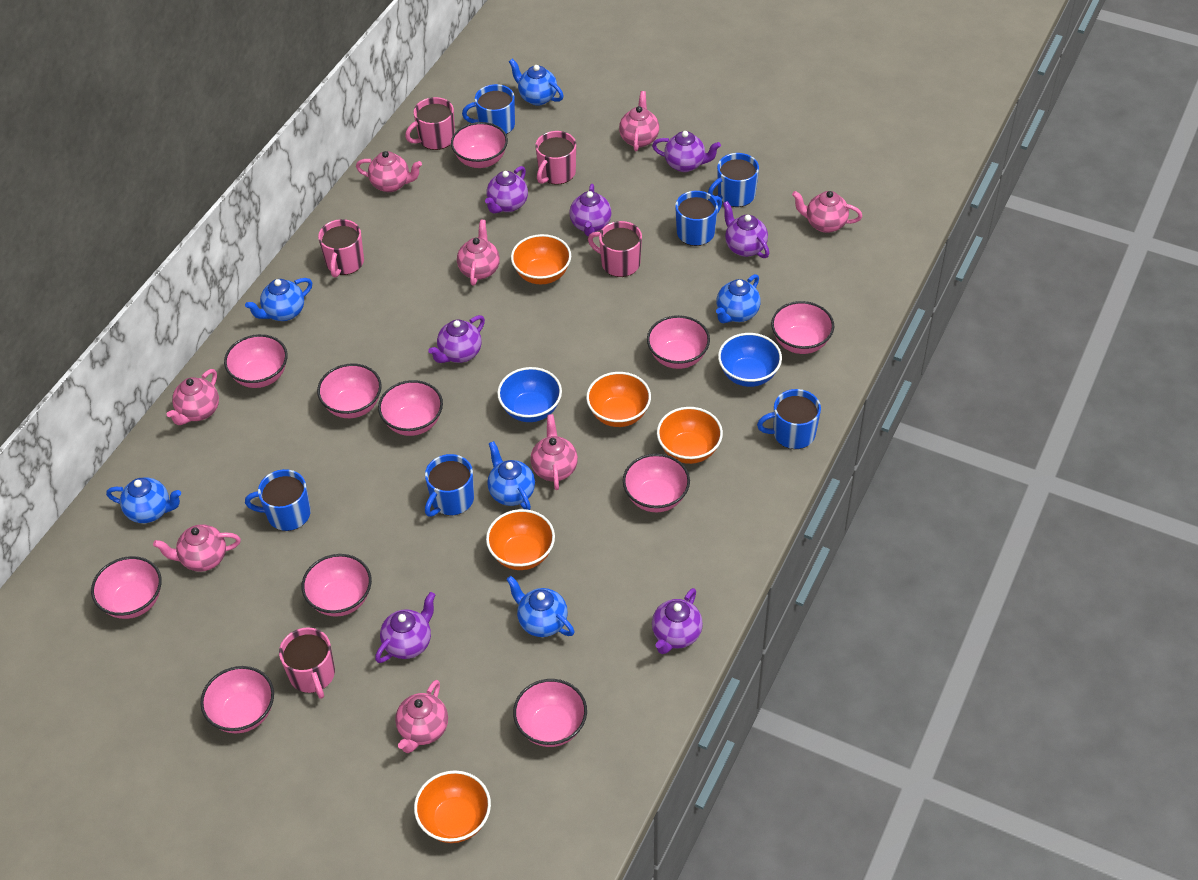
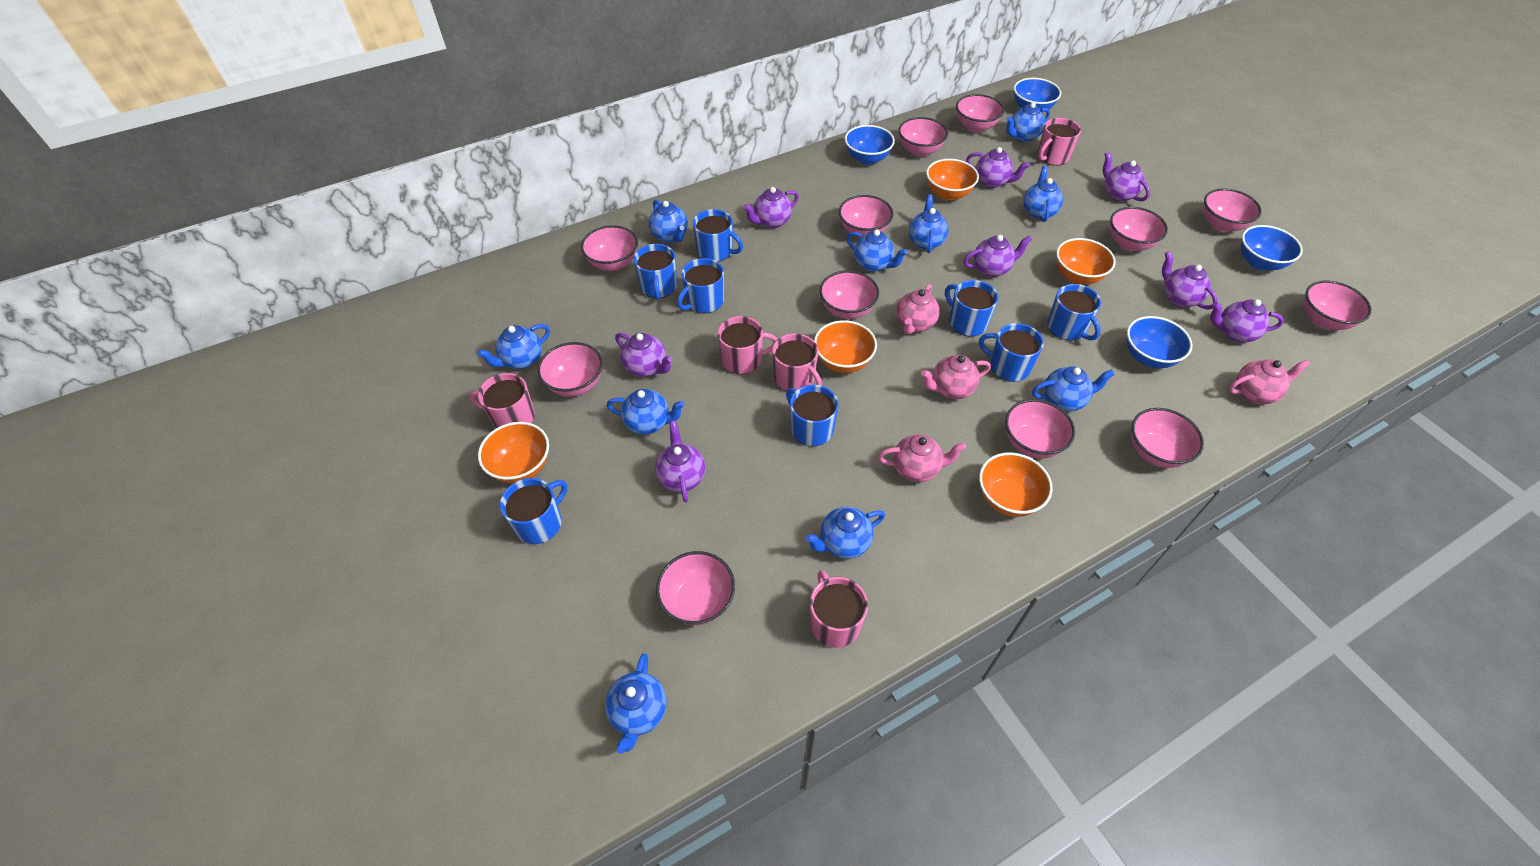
blue bowl: [497,367,562,422] [718,333,782,387] = 2 -> [845,125,895,165] [1014,78,1061,109] [1127,316,1193,368] [1241,225,1303,270] = 4
blue mug: [245,469,311,531] [425,454,474,517] [462,84,515,135] [675,191,722,246] [708,153,759,207] [757,389,821,449] = 6 -> [500,478,567,544] [633,244,677,300] [677,258,724,314] [693,209,743,262] [786,385,839,446] [945,280,999,337] [979,323,1044,382] [1047,284,1101,341] = 8
blue teapot: [106,477,181,523] [245,278,312,321] [487,441,535,510] [506,576,574,637] [509,59,564,106] [716,274,761,323] = 6 -> [477,324,550,369] [605,653,667,754] [607,389,685,435] [649,200,688,243] [805,507,885,559] [846,230,908,272] [909,194,949,253] [1006,102,1050,142] [1023,166,1063,222] [1032,366,1115,411] = 10
pink bowl: [91,556,162,619] [200,666,274,733] [224,334,288,388] [302,554,372,617] [317,363,382,418] [378,380,443,436] [451,122,508,168] [513,679,587,747] [623,454,690,512] [647,315,710,369] [771,301,834,354] = 11 -> [537,342,603,397] [581,225,638,271] [656,551,735,625] [819,271,879,319] [839,195,893,238] [898,117,948,156] [956,94,1004,132] [1005,399,1075,459] [1110,207,1168,251] [1131,408,1204,468] [1203,188,1262,232] [1304,281,1372,330] = 12
pink teapot: [153,524,241,572] [167,369,219,425] [356,151,422,192] [395,680,448,753] [457,220,500,285] [531,414,578,490] [619,91,659,152] [792,191,862,233] = 8 -> [878,434,966,482] [896,284,940,334] [921,355,991,399] [1229,359,1310,404] = 4
purple teapot: [375,592,435,663] [428,315,485,363] [485,166,528,214] [570,184,612,236] [652,131,721,172] [652,588,703,654] [723,201,769,258] = 7 -> [615,333,673,377] [655,421,705,502] [743,187,799,228] [964,235,1032,277] [966,147,1030,188] [1103,152,1150,202] [1162,251,1218,310] [1210,300,1284,342] = 8

